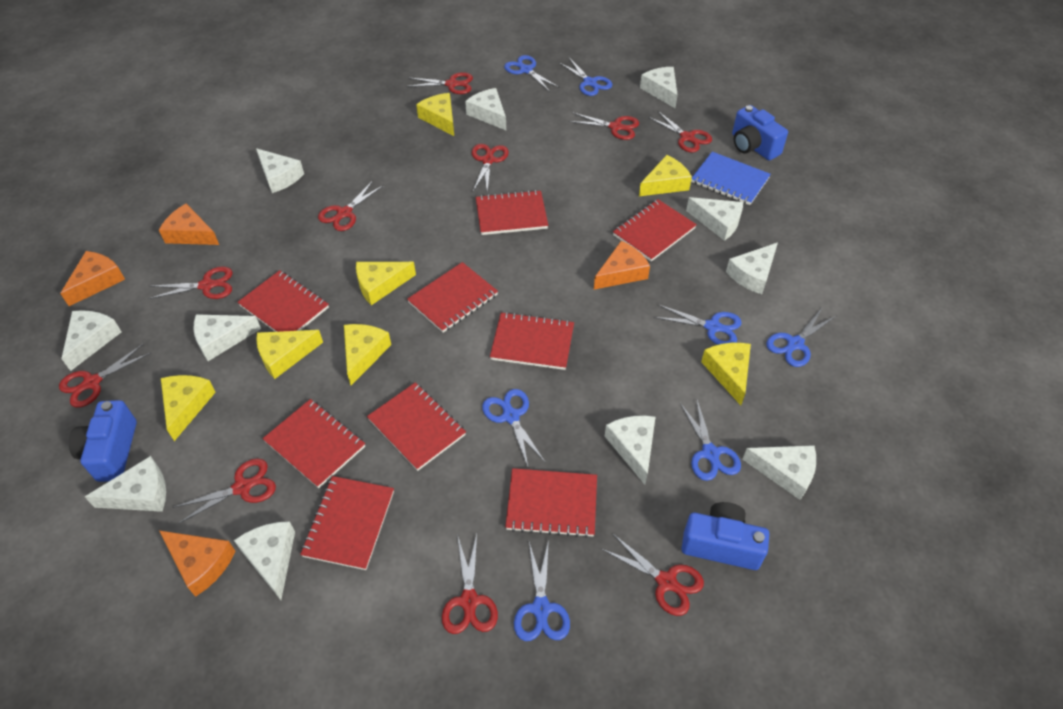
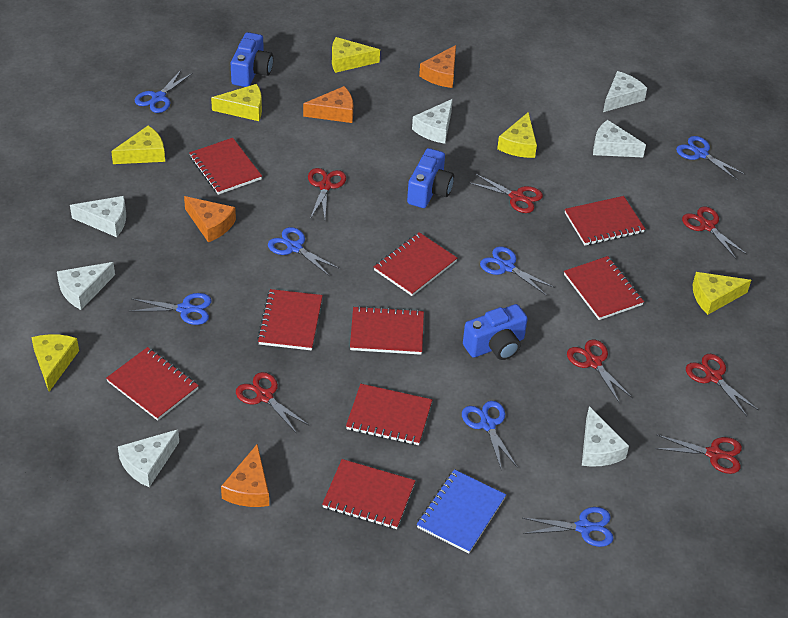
red scissors: [59,344,151,408] [148,266,232,299] [173,458,276,524] [318,181,384,231] [406,72,473,94] [442,534,498,634] [472,144,509,193] [569,112,639,140] [602,533,704,616] [648,110,712,153] = 10 -> [236,372,310,434] [308,168,346,219] [468,174,543,213] [567,340,633,402] [655,435,742,474] [682,206,747,259] [686,354,758,416] = 7
white cheese: [61,310,122,371] [85,456,166,512] [193,314,261,361] [234,521,295,600] [256,148,304,193] [465,88,506,130] [605,415,656,484] [640,67,678,108] [686,197,743,241] [726,242,778,294] [742,445,816,500] = 11 -> [57,262,115,310] [70,196,126,237] [118,429,179,487] [412,99,453,144] [582,406,629,467] [593,120,646,157] [603,71,647,112] = 7
yellow cheese: [161,375,216,441] [256,330,323,379] [344,324,391,385] [356,262,416,305] [416,93,454,136] [639,155,692,196] [701,343,751,405] = 7 -> [31,334,79,392] [111,125,165,164] [211,84,262,121] [332,37,380,73] [497,112,537,158] [693,272,751,315] = 6

